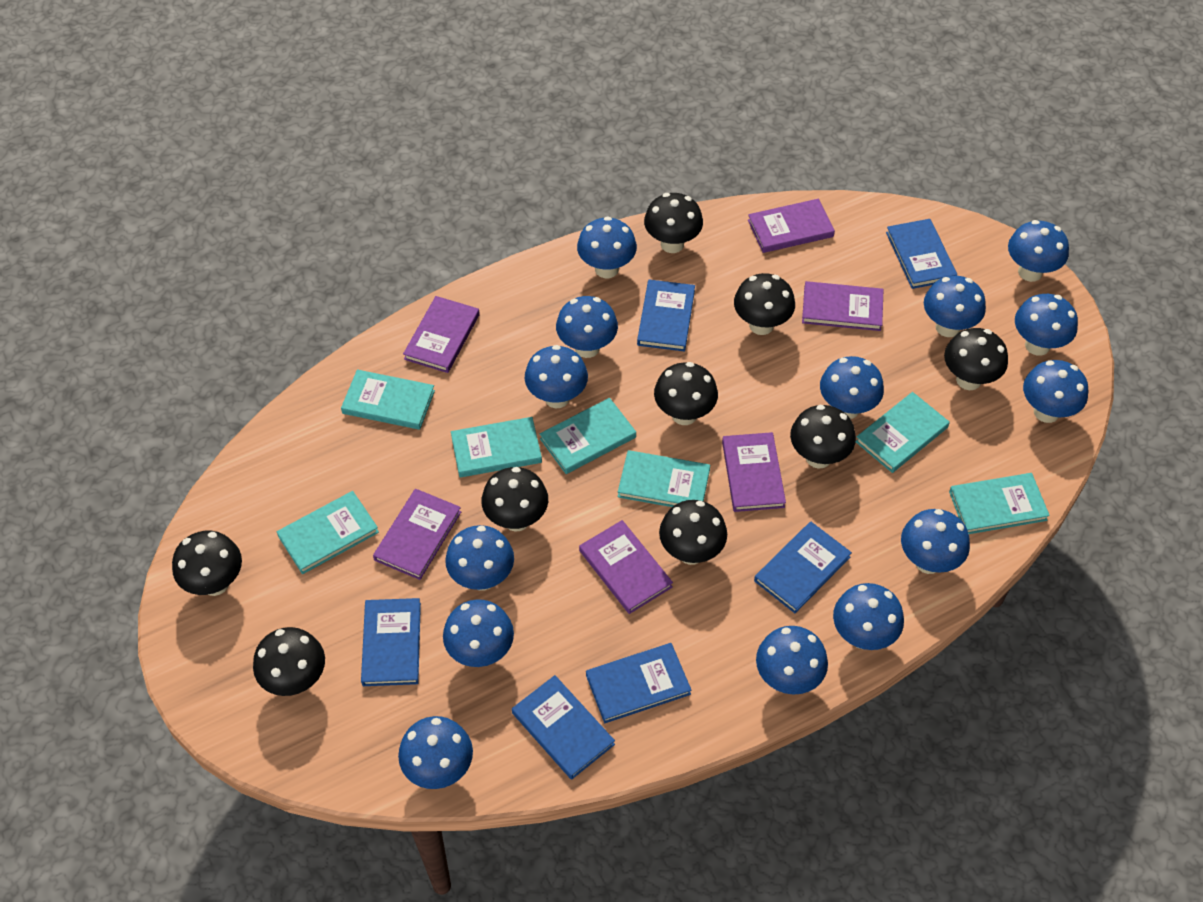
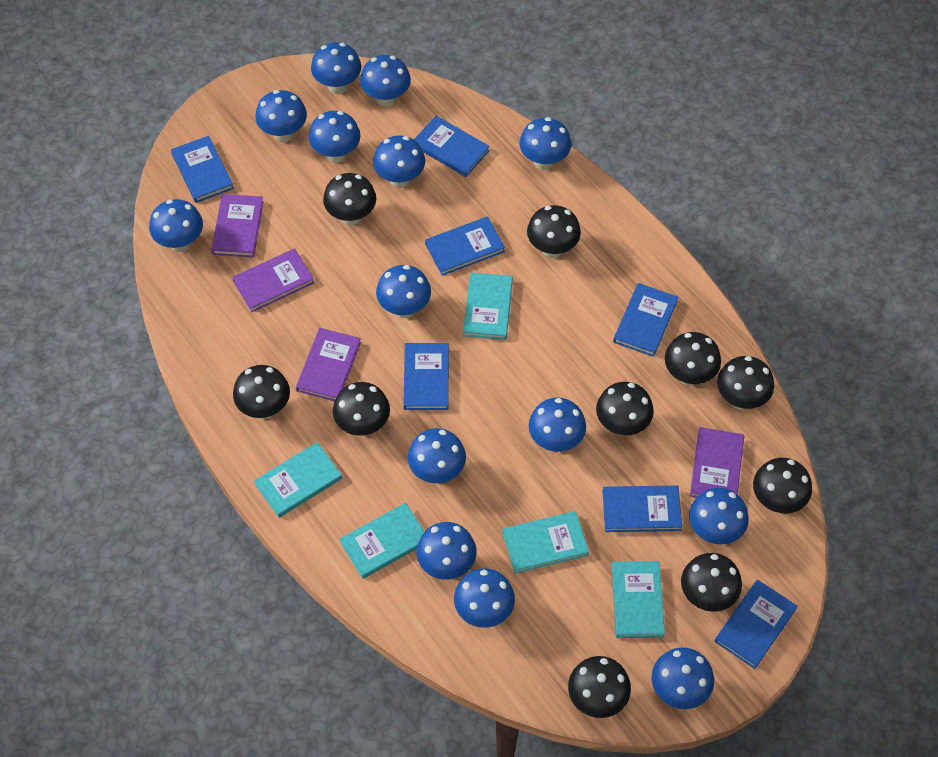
black mushroom: [172,531,242,596] [253,627,325,696] [481,467,548,532] [644,193,703,253] [654,362,718,425] [659,500,727,565] [734,273,795,335] [790,405,856,469] [944,328,1008,390] = 9 -> [233,365,290,419] [323,173,376,226] [333,382,390,436] [527,205,581,258] [568,656,631,718] [596,382,654,436] [665,332,721,386] [681,553,742,612] [717,356,774,410] [753,458,812,514] = 10
blue book: [361,598,421,686] [512,675,615,780] [586,643,691,723] [637,280,695,352] [754,522,852,613] [886,219,957,289] = 6 -> [171,136,234,203] [403,343,449,410] [414,116,490,177] [425,216,505,276] [602,486,682,532] [613,283,678,357] [715,580,798,669] = 7
purple book: [373,489,461,580] [403,296,480,373] [579,520,673,614] [722,432,786,512] [748,199,835,253] [802,281,884,331] = 6 -> [211,194,264,257] [232,248,314,312] [296,328,361,401] [690,427,744,498] = 4
turquoise book: [277,491,379,574] [341,370,435,430] [451,417,542,477] [540,398,636,474] [618,450,710,507] [856,392,950,473] [949,473,1050,534] = 7 -> [254,442,342,518] [340,503,425,579] [463,273,513,340] [502,511,589,574] [612,561,665,638] = 5

